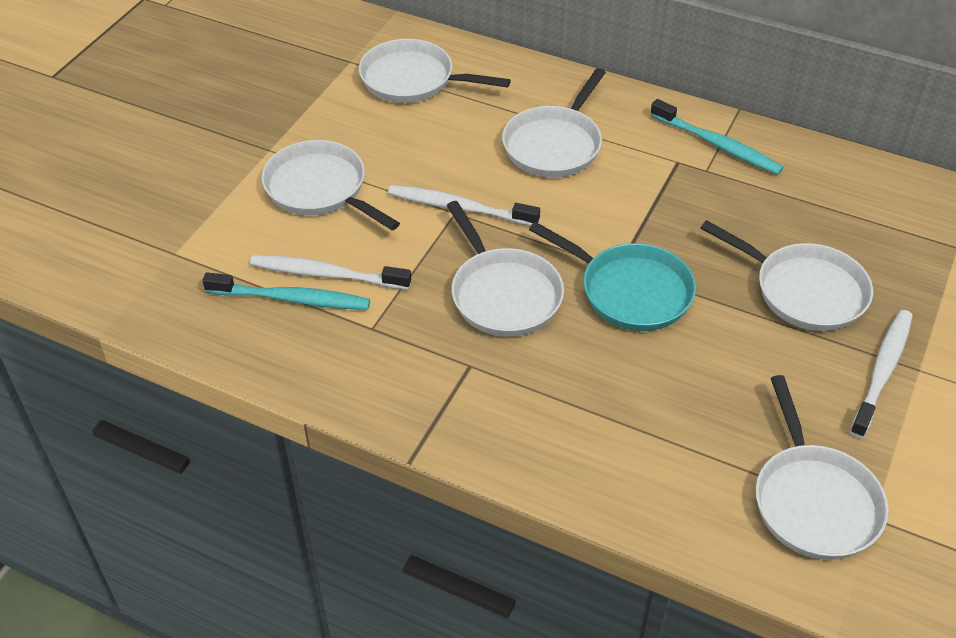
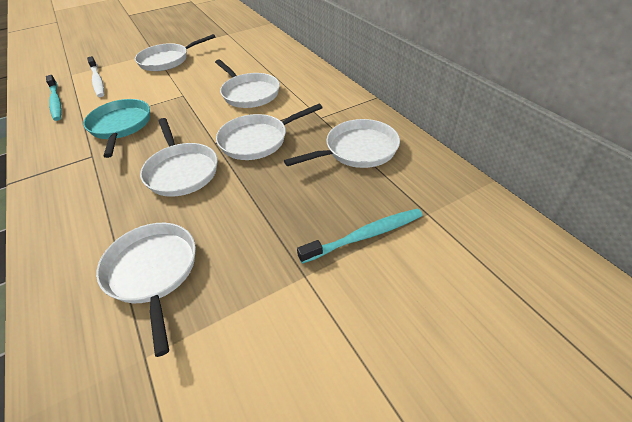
white toothbrush: [250,255,411,290] [388,185,540,226] [850,310,913,438] = 3 -> [87,56,104,97] = 1

